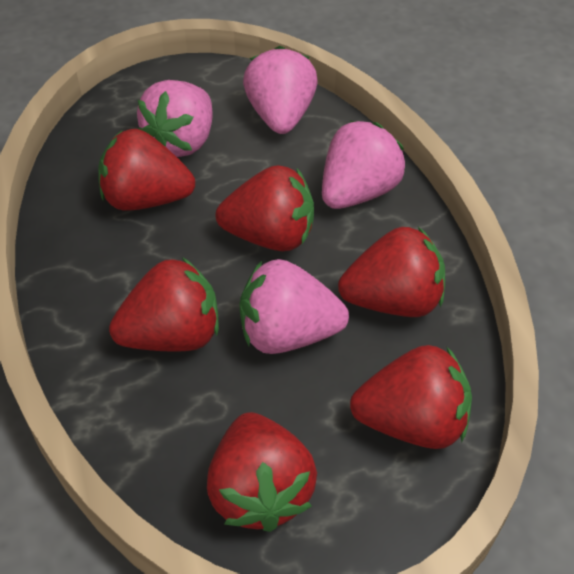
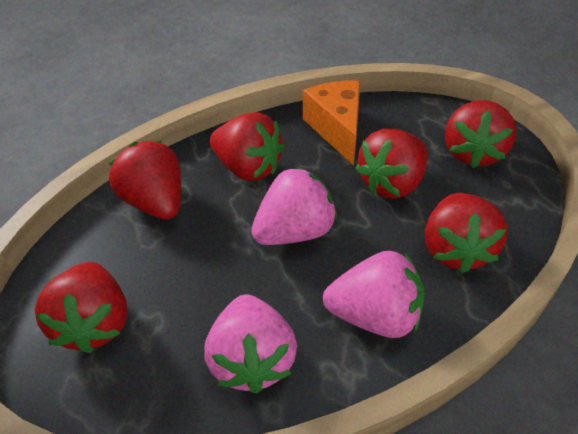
orange cheese: none = 0 -> [303,80,360,166] = 1
pink strawberry: [137,80,213,157] [239,259,349,354] [243,46,318,134] [322,121,405,209] = 4 -> [204,294,297,394] [251,166,337,245] [323,251,425,338] = 3

